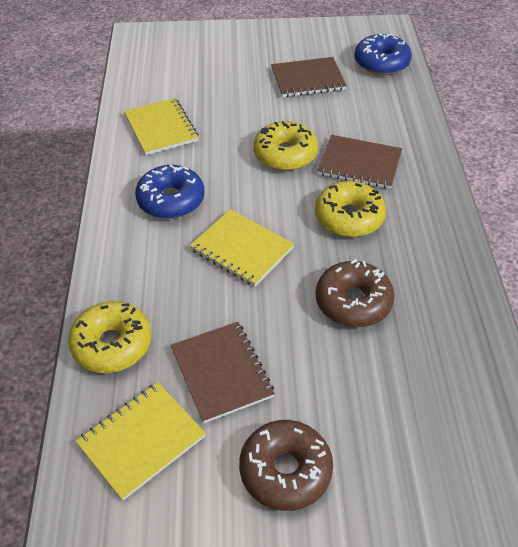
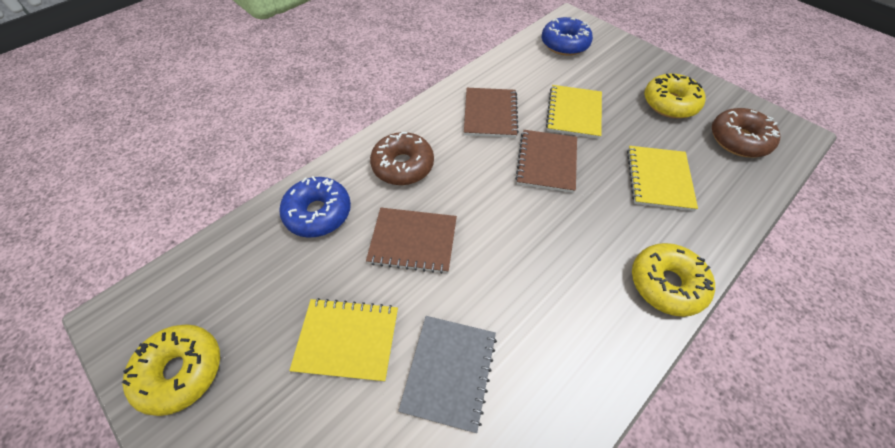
grey notebook: none = 0 -> [398,316,497,433] = 1

